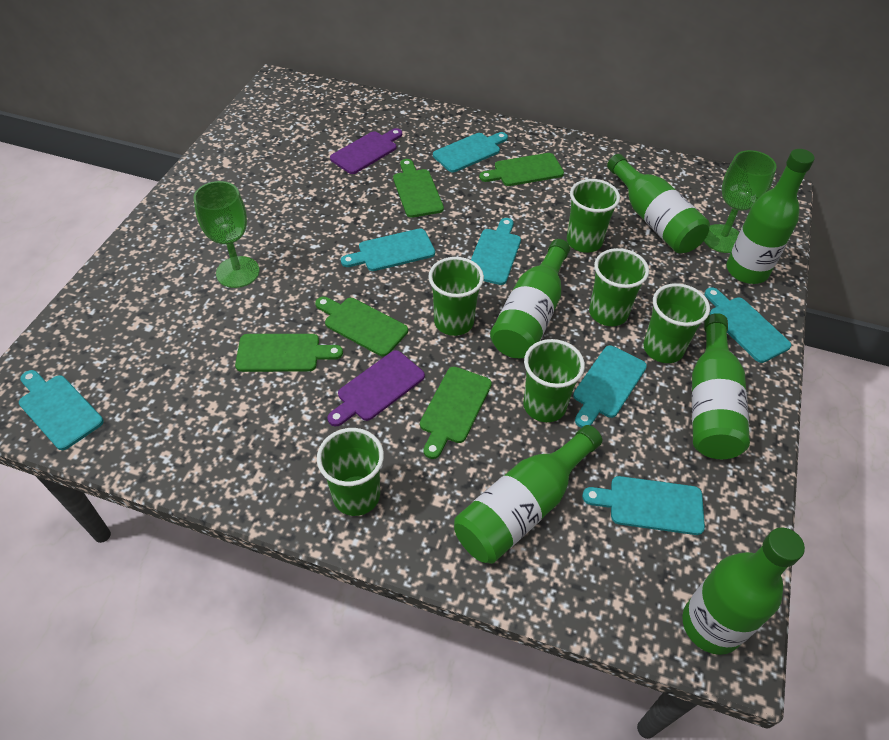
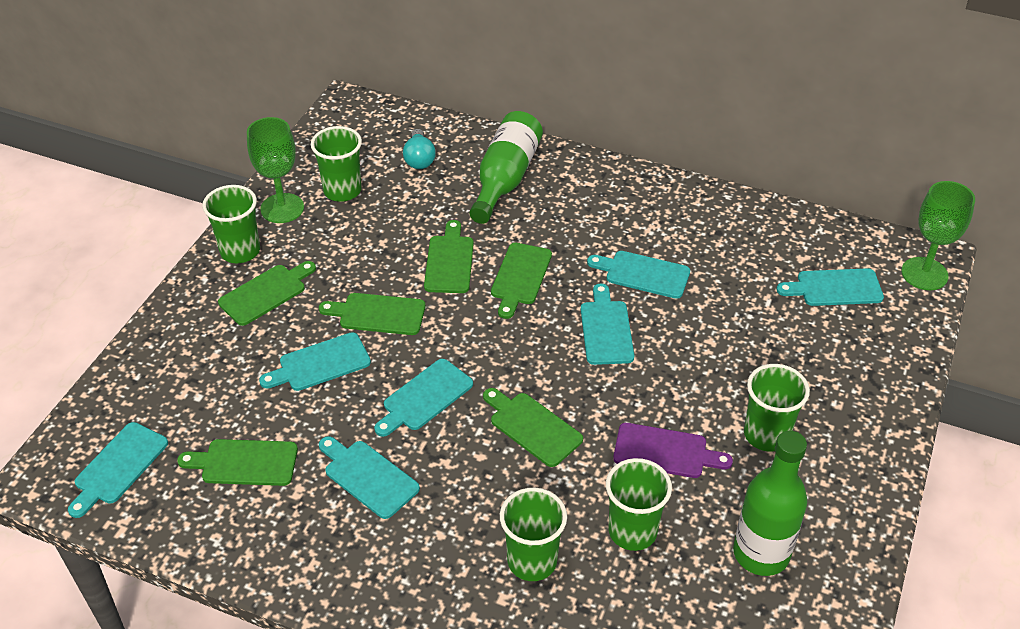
green bottle: [454,425,602,564] [490,239,570,358] [607,154,710,253] [682,528,805,655] [692,313,750,459] [726,149,815,284] = 6 -> [470,111,543,224] [733,431,807,576] = 2
green cup: [317,428,384,516] [428,257,484,336] [523,339,585,422] [567,179,620,253] [589,248,649,326] [643,283,710,363] = 6 -> [202,185,260,263] [311,126,362,202] [500,488,567,581] [606,458,672,551] [744,364,810,451] = 5
green cutting board: [235,334,343,372] [315,297,408,357] [393,159,444,218] [420,367,492,459] [479,153,564,186] = 5 -> [177,439,298,486] [218,261,316,326] [319,293,425,335] [424,220,474,293] [483,388,583,467] [491,243,552,319] = 6
purple cutting board: [327,350,425,427] [330,128,402,174] = 2 -> [613,423,733,478] = 1
turquoise light bulb: none = 0 -> [403,129,436,169] = 1

